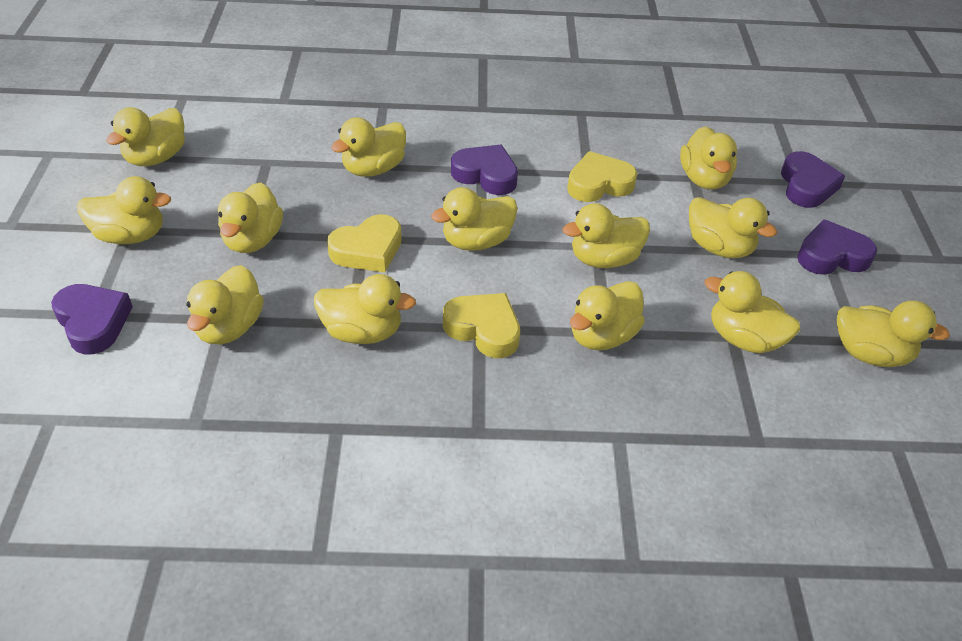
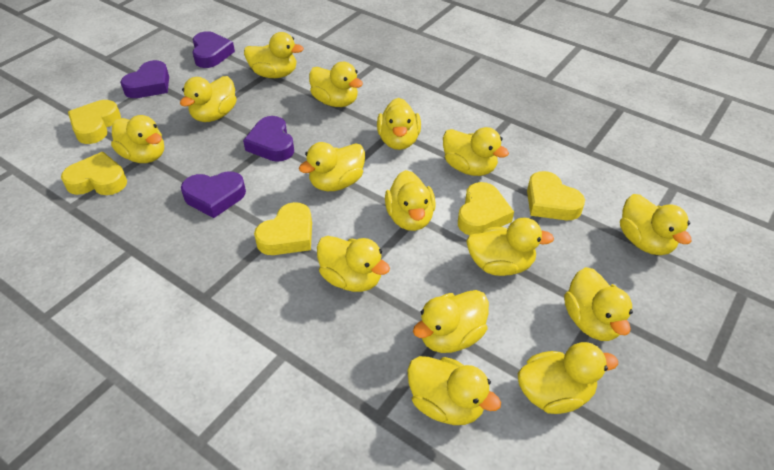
yellow duck: [77,176,171,244] [106,107,185,166] [186,265,264,344] [218,182,283,253] [314,274,416,344] [331,117,406,177] [431,187,518,251] [563,203,650,268] [570,281,645,350] [680,126,737,190] [689,197,777,259] [705,271,800,353] [837,301,950,367] = 13 -> [111,115,164,163] [180,76,237,122] [244,32,304,78] [299,142,365,191] [309,62,363,107] [317,236,390,292] [377,98,421,150] [385,170,436,231] [407,356,501,425] [413,290,489,353] [443,127,509,176] [466,218,554,276] [518,342,618,414] [564,267,633,341] [620,194,692,255] = 15
yellow heart: [327,214,401,272] [443,293,520,358] [567,151,637,202] = 3 -> [61,152,127,195] [68,100,121,144] [254,202,312,255] [458,182,514,235] [527,171,585,220] = 5

